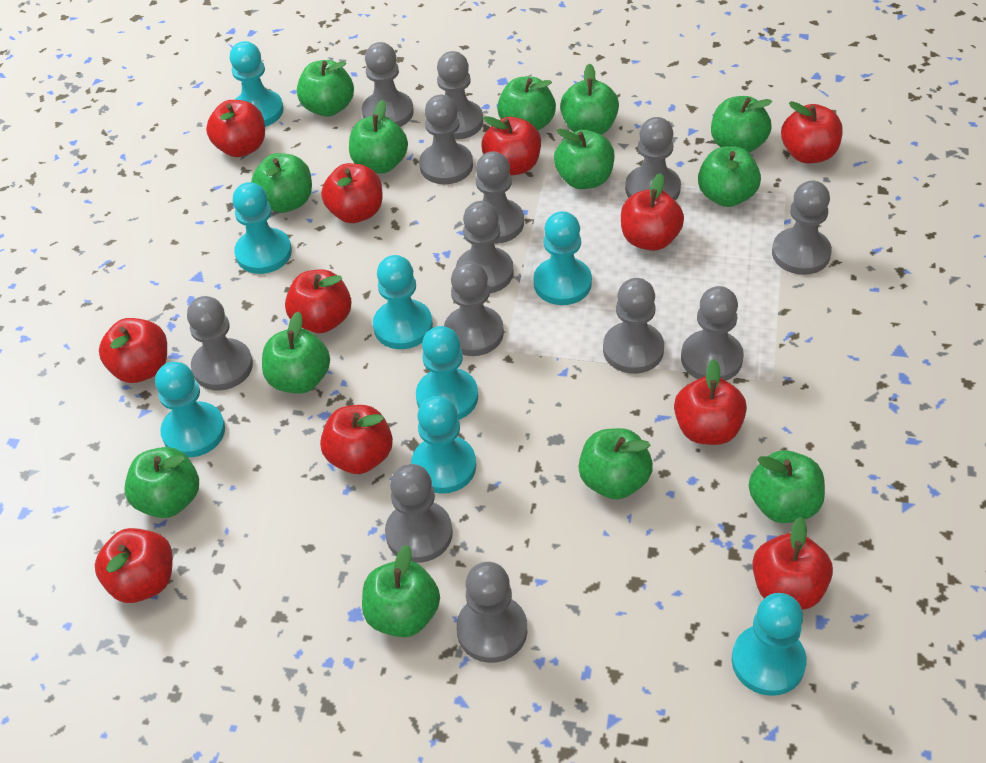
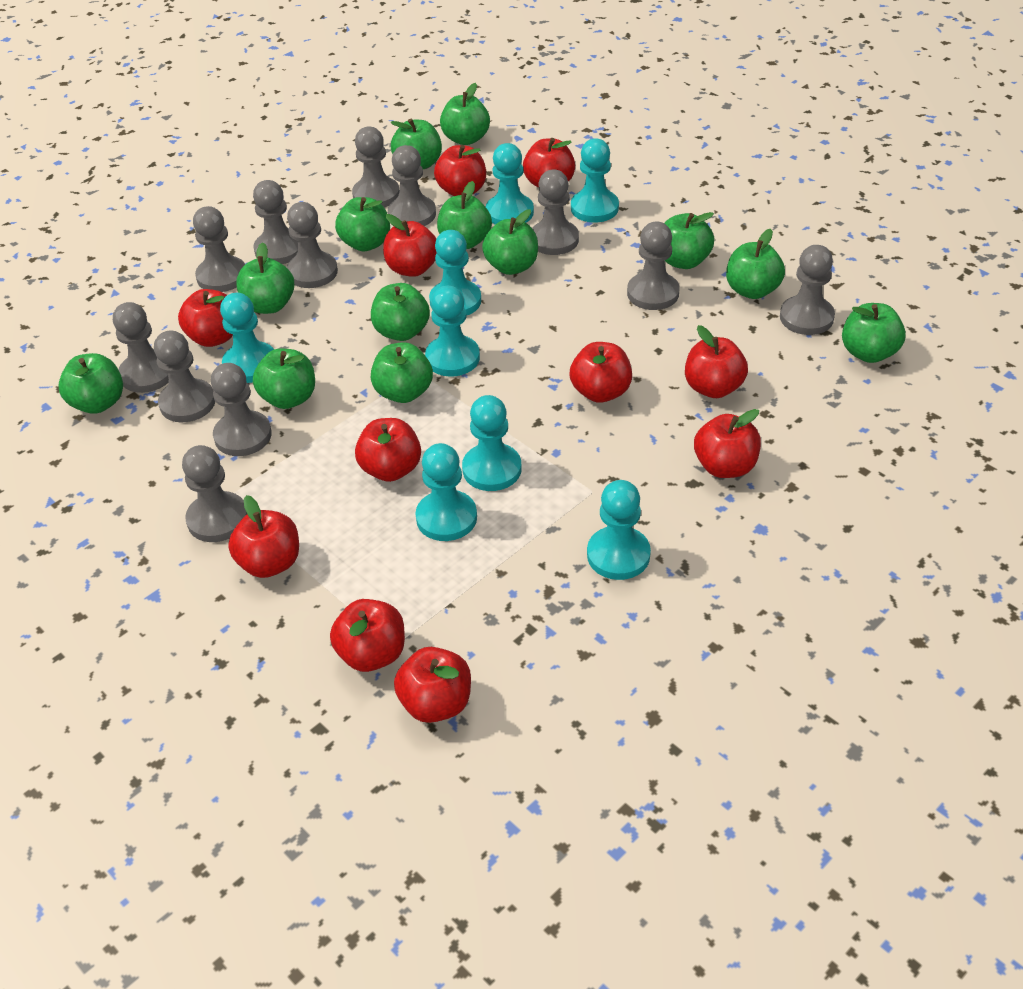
grey pawn: [187,296,253,391] [362,42,414,127] [385,464,453,563] [419,95,473,184] [437,51,483,140] [444,261,504,356] [456,201,514,293] [456,562,527,663] [476,151,524,243] [603,278,664,374] [625,117,681,201] [681,286,744,381] [772,180,832,275] = 13 -> [113,302,169,393] [154,330,215,422] [182,445,247,542] [193,206,245,292] [211,363,272,456] [253,180,298,264] [287,202,338,288] [352,126,399,207] [388,145,436,226] [532,170,579,255] [627,221,680,310] [780,245,835,335] = 12

